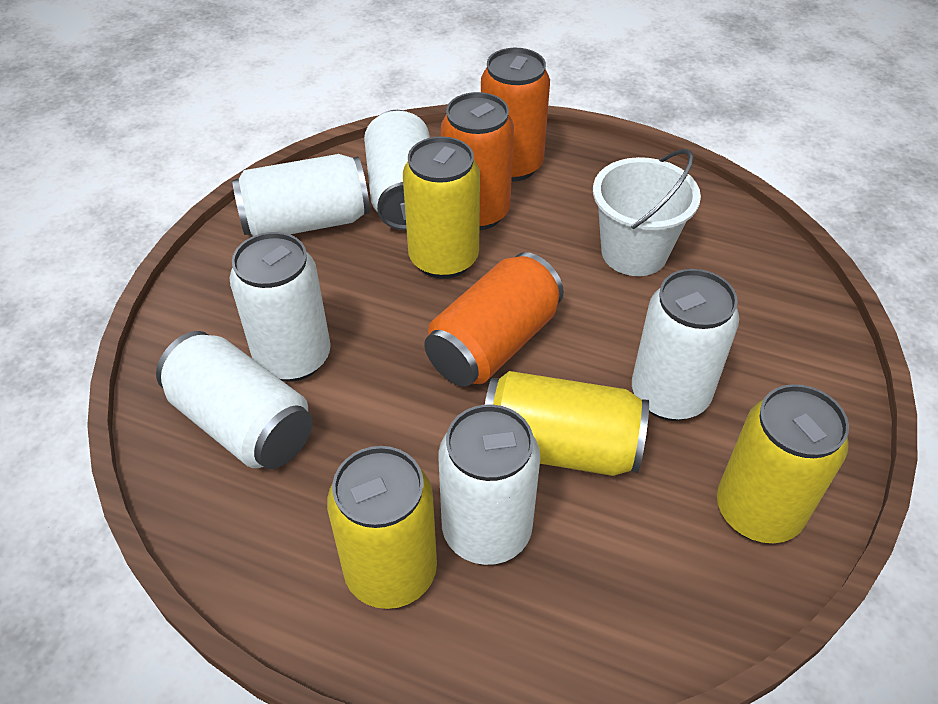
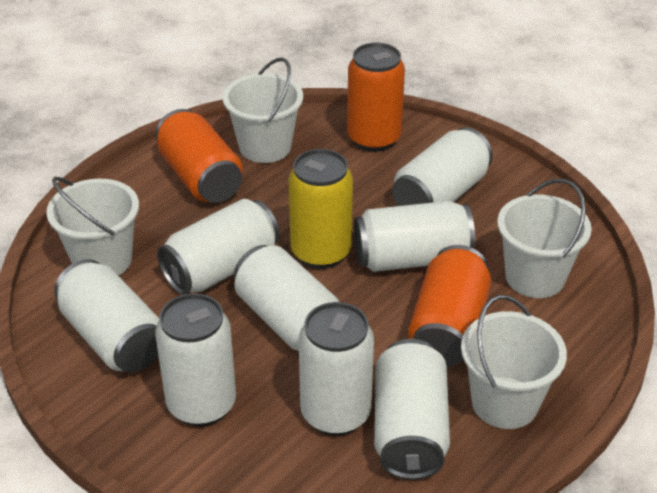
white bucket: [593,149,701,276] = 1 -> [46,177,139,276] [223,58,303,163] [461,295,567,429] [497,179,592,298] = 4
white can: [156,331,313,469] [229,232,331,382] [232,154,370,236] [364,110,430,230] [438,404,540,565] [632,269,739,421] = 6 -> [54,259,159,373] [155,293,236,426] [157,199,280,295] [234,245,339,351] [299,302,374,435] [354,201,475,272] [374,339,450,480] [392,127,493,206] = 8
yellow can: [327,446,437,609] [403,136,480,279] [485,371,649,476] [717,384,849,543] = 4 -> [289,149,353,269] = 1

